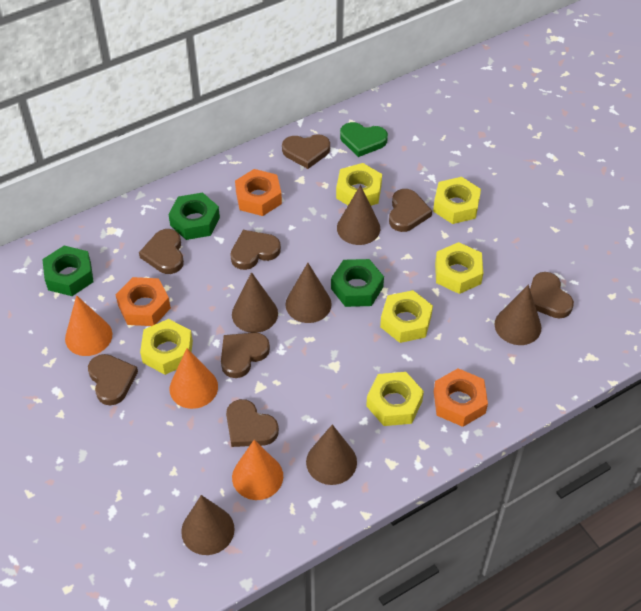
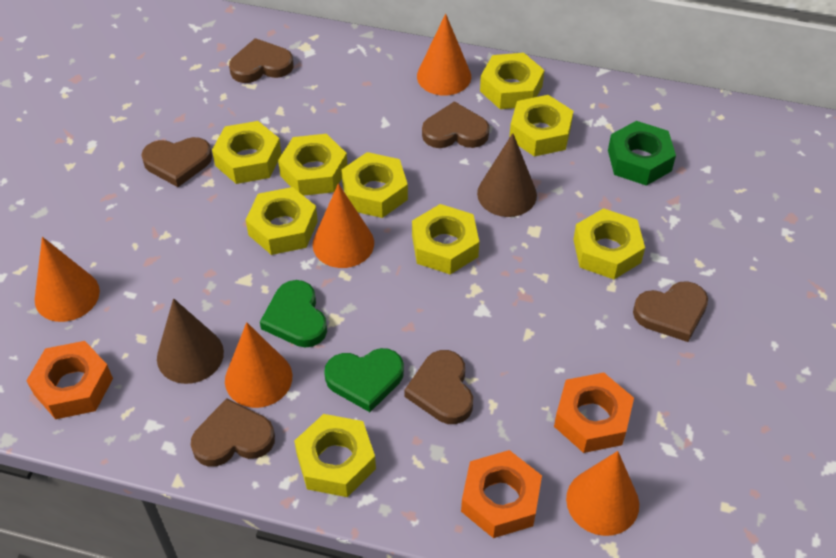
brown cone: [181,495,235,555] [232,272,278,333] [286,263,332,323] [306,424,357,485] [337,185,380,245] [495,285,541,345] = 6 -> [157,298,224,384] [477,133,537,217] = 2
brown heart: [88,354,138,405] [139,229,184,274] [221,333,270,378] [226,399,279,447] [230,230,281,270] [282,134,330,169] [389,189,432,232] [530,272,574,319] = 8 -> [142,137,212,187] [191,398,275,467] [229,38,294,83] [404,350,473,424] [422,101,489,148] [633,281,708,342] = 6
green heart: [340,122,388,157] = 1 -> [260,280,327,348] [324,348,404,412] = 2
green nut: [42,246,94,296] [168,192,220,240] [331,259,384,307] = 3 -> [608,121,676,186] = 1
orange cone: [65,295,112,356] [169,348,218,409] [232,440,283,500] = 3 -> [35,237,100,322] [225,322,292,408] [313,183,374,268] [417,14,471,95] [566,451,639,536] = 5
yellow nut: [140,319,193,375] [336,163,382,206] [366,372,424,426] [380,290,433,343] [433,177,481,224] [435,242,483,294] = 6 -> [212,121,282,184] [246,187,318,255] [278,134,347,196] [294,414,376,497] [341,152,408,218] [412,204,479,274] [480,53,544,109] [509,95,573,157] [573,208,645,279] = 9

